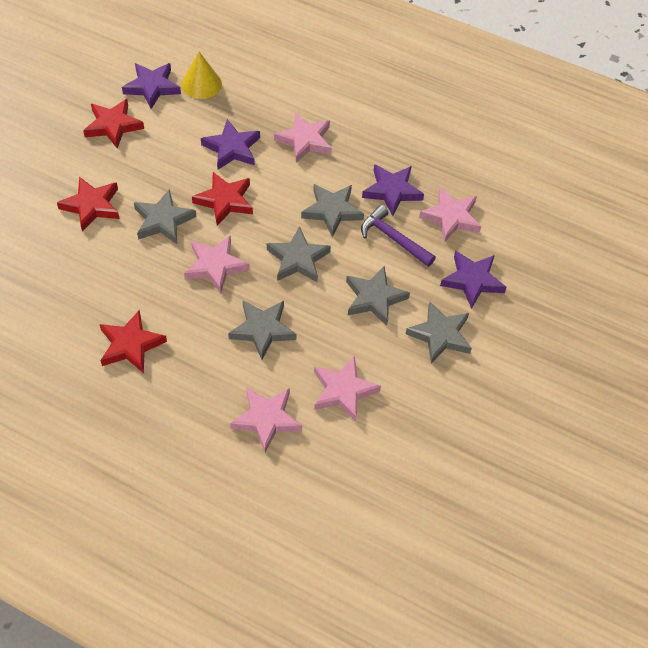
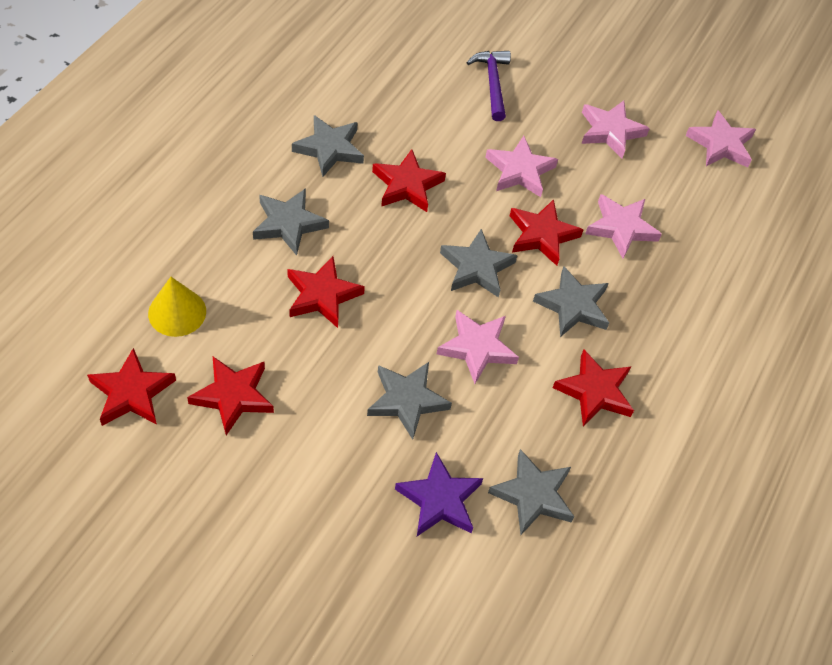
purple star: [122,63,181,109] [201,119,260,170] [362,164,424,216] [440,251,507,309] = 4 -> [395,452,483,536] = 1
red star: [57,177,120,232] [83,99,144,149] [100,310,167,373] [192,172,253,226] = 4 -> [87,348,176,426] [187,357,274,435] [287,256,365,328] [372,149,446,212] [510,199,584,266] [553,349,634,426] = 6

